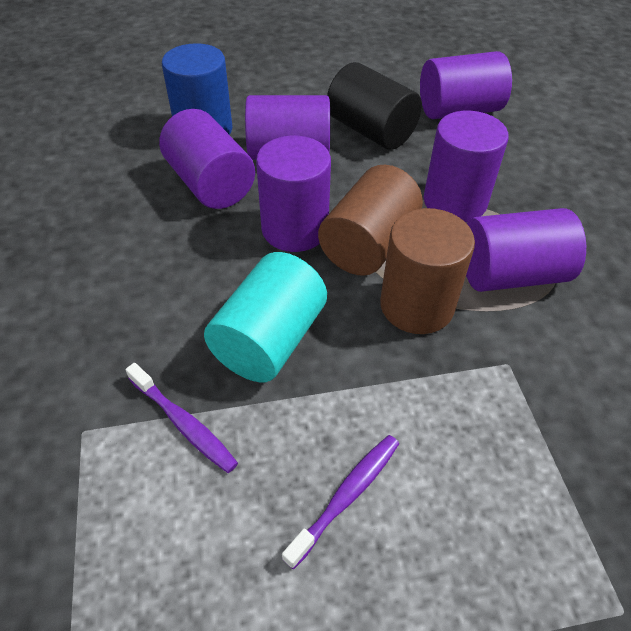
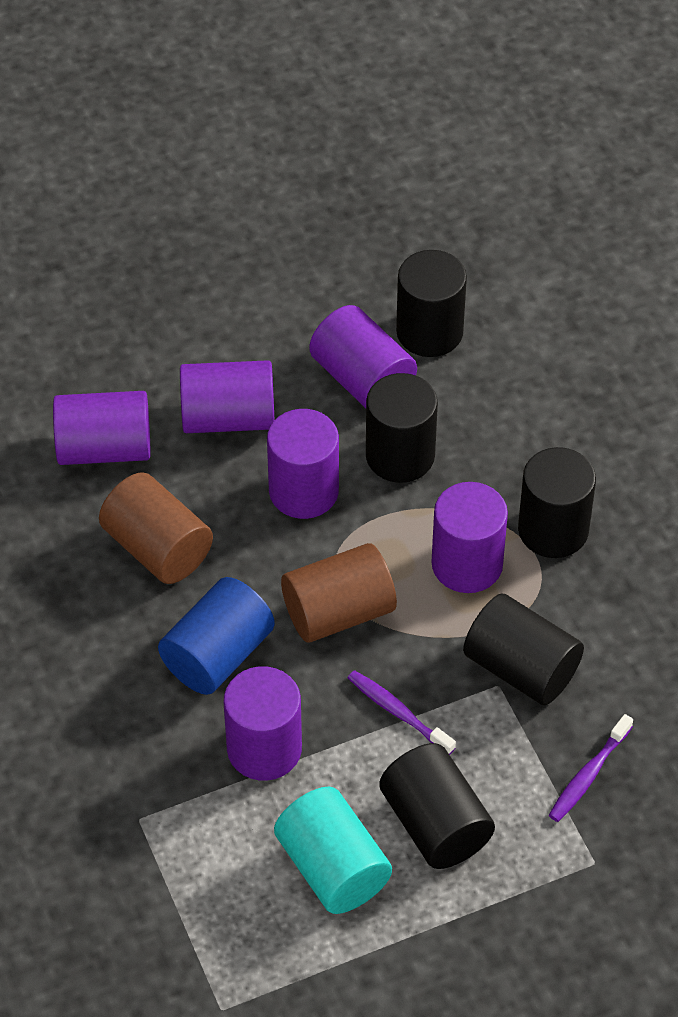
black cylinder: [327,62,422,150] = 1 -> [366,373,438,483] [379,743,495,869] [396,250,467,357] [463,594,584,705] [518,447,596,558] = 5

